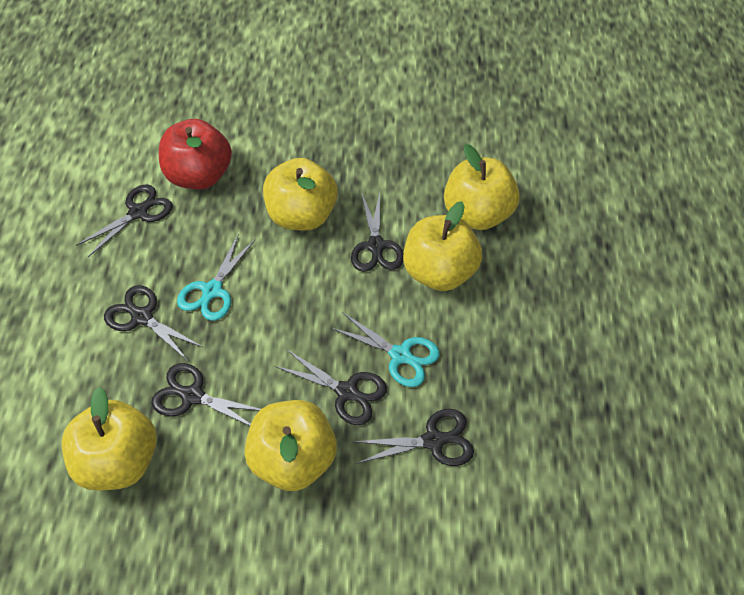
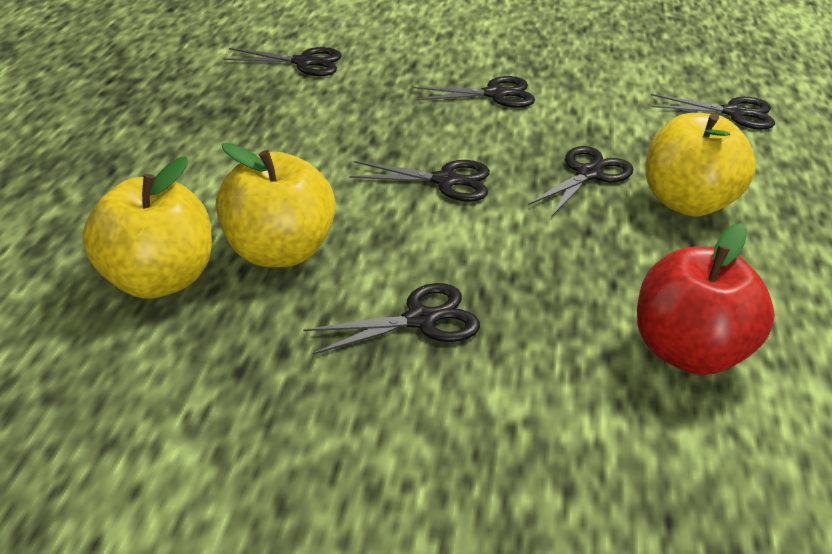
turquoise scissors: [177,234,255,321] [331,312,440,387] = 2 -> none = 0
yellow apple: [62,387,157,491] [245,400,337,491] [263,158,338,230] [403,201,482,291] [444,144,519,230] = 5 -> [83,157,212,299] [216,143,336,267] [645,113,756,217] = 3

